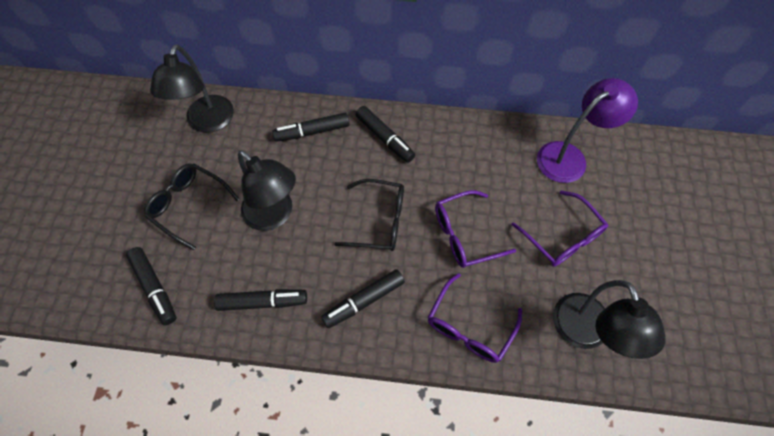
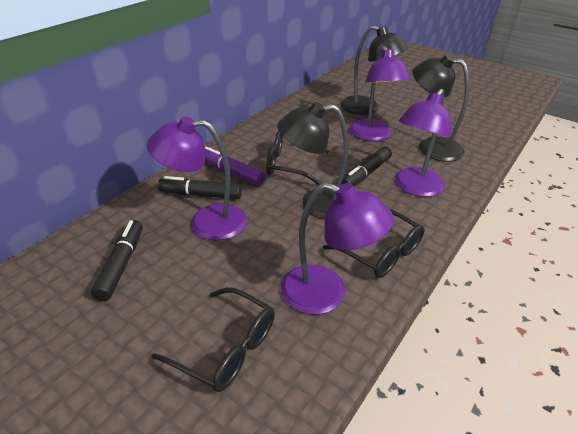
black glasses: [144,163,239,250] [334,179,404,251] = 2 -> [152,287,275,392] [266,130,329,185] [323,209,425,278] = 3
black marker: [126,247,176,325] [214,289,307,311] [272,113,349,142] [321,269,405,328] [356,106,415,163] = 5 -> [91,220,143,301] [158,176,242,199] [341,146,392,187] = 3
purple glasses: [428,273,522,363] [435,190,516,268] [511,191,608,267] = 3 -> none = 0
purple lamp: [537,78,638,183] = 1 -> [147,117,247,241] [281,182,394,315] [349,46,411,141] [395,89,451,197] = 4
purple marker: none = 0 -> [205,147,265,186] = 1

